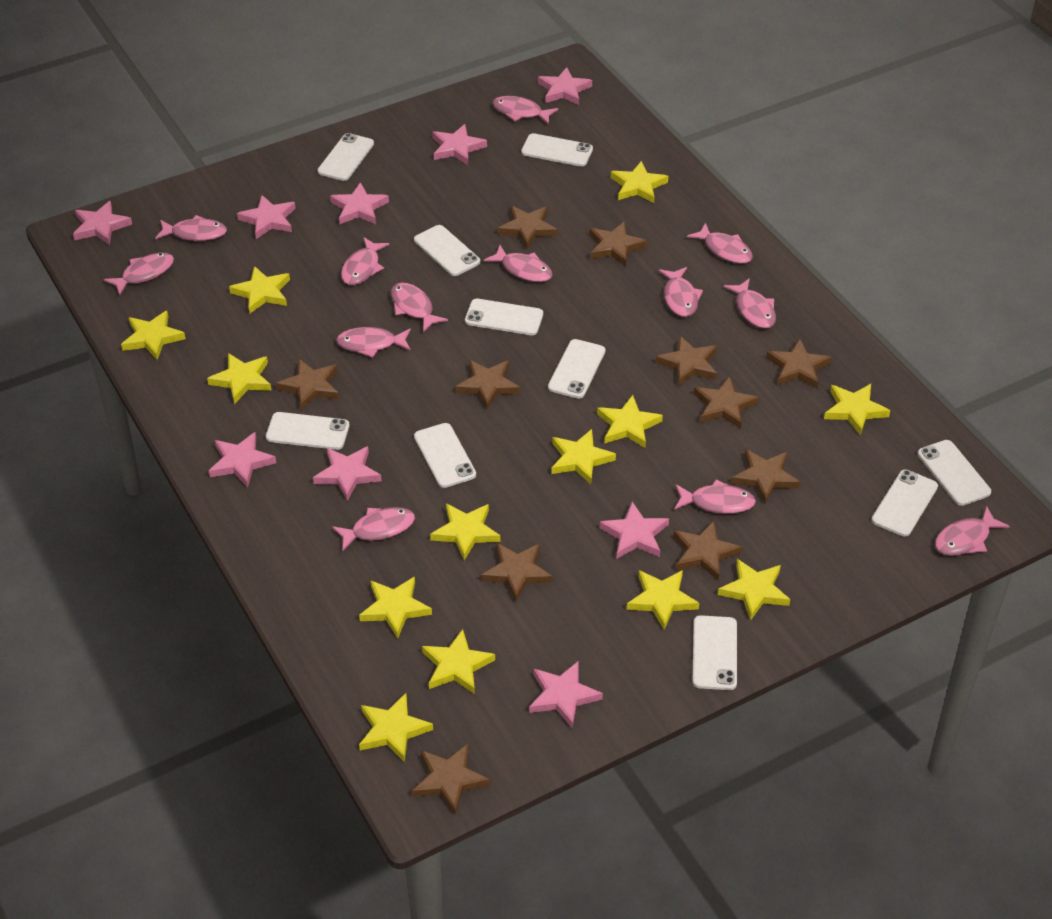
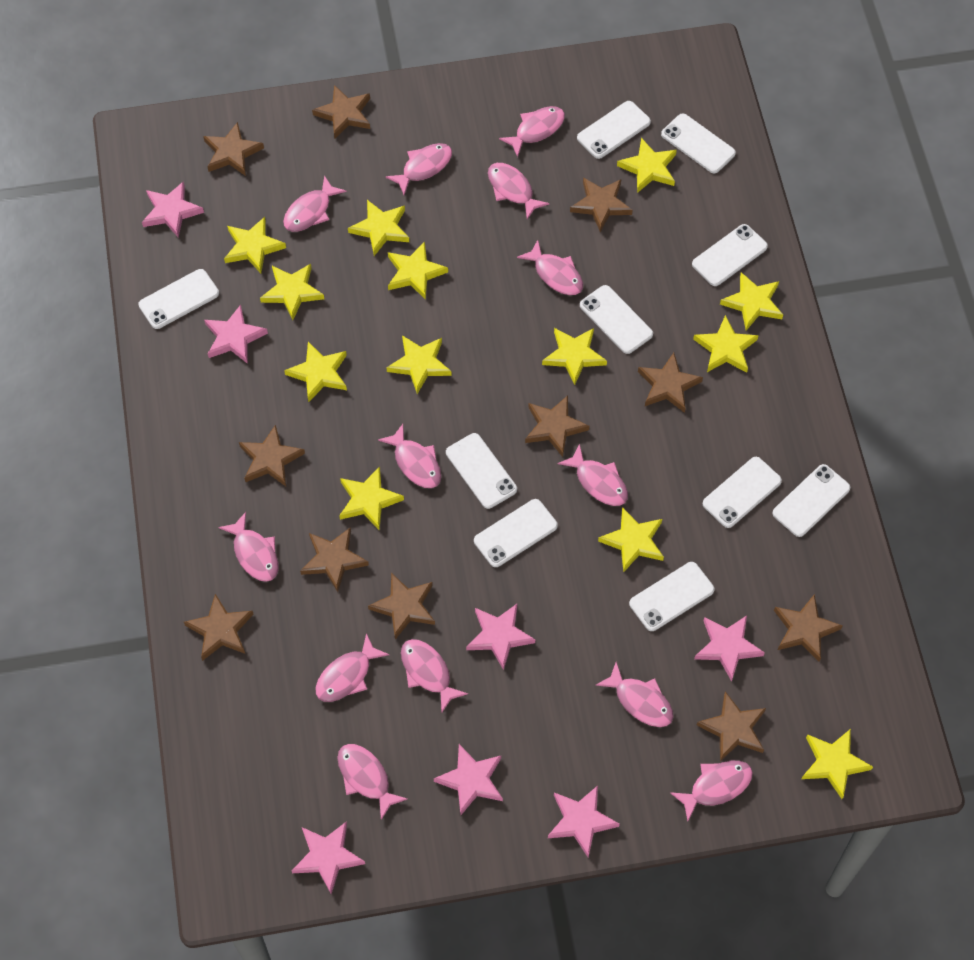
pink star: [73,201,132,245] [209,432,276,487] [237,195,296,239] [313,446,382,501] [330,182,389,225] [433,124,487,165] [529,661,603,728] [538,67,592,105] [600,502,669,559] = 9 -> [142,181,204,238] [204,305,268,364] [292,821,365,894] [434,744,503,815] [466,604,535,670] [548,786,620,857] [694,615,765,681] = 7

